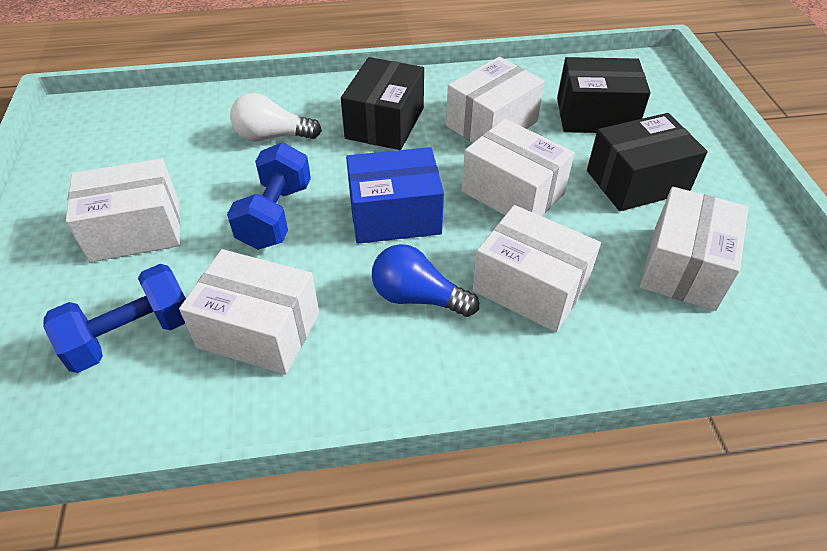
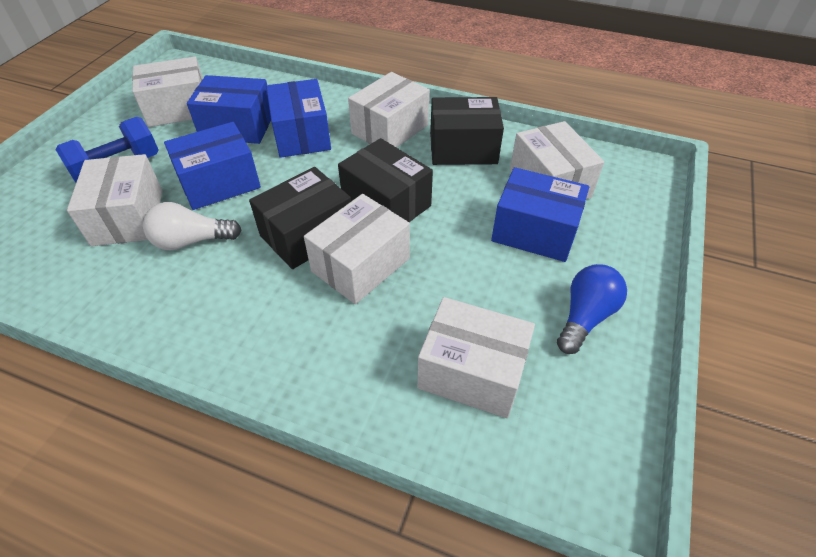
blue box: [346,147,444,244] = 1 -> [164,122,261,210] [187,75,271,144] [266,79,331,158] [491,167,589,262] = 4
blue dumbbell: [43,264,186,373] [227,143,311,250] = 2 -> [55,117,158,183] = 1

